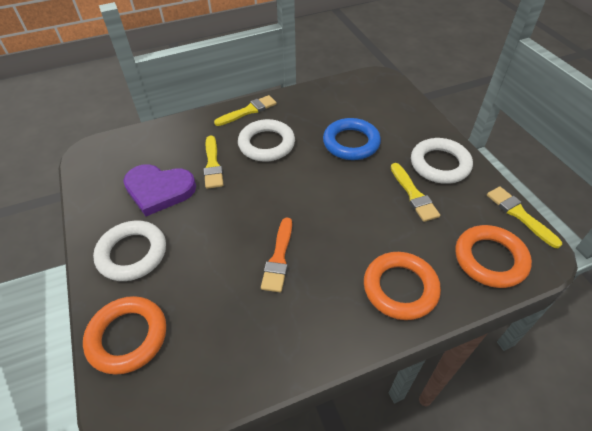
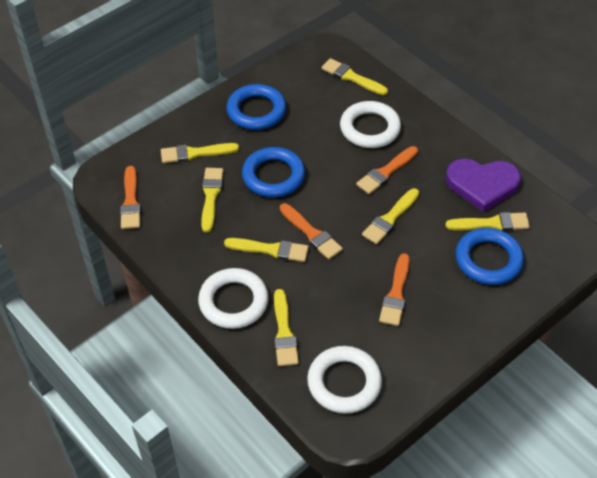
blue ring: [323,118,381,160] = 1 -> [226,84,286,130] [242,147,305,198] [455,228,524,285] = 3
orange brush: [261,217,292,292] = 1 -> [120,166,141,229] [280,203,343,259] [356,146,418,194] [379,253,410,326] = 4
orange ring: [83,296,166,375] [364,252,441,320] [455,225,532,288] = 3 -> none = 0
yellow brush: [204,135,223,189] [214,95,277,126] [391,163,440,222] [487,187,562,248] = 4 -> [161,143,239,163] [201,168,224,232] [224,238,309,262] [274,289,299,366] [321,58,388,95] [362,188,419,244] [445,212,530,231] = 7

